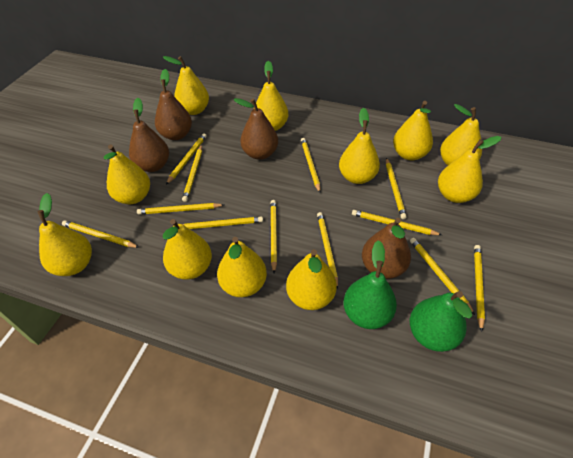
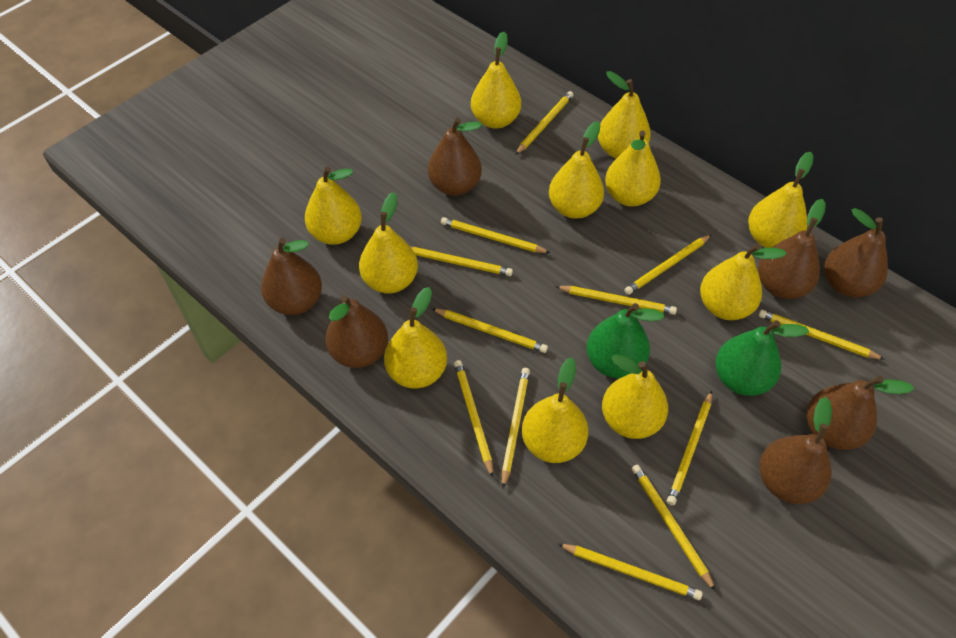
brown pear: [129,98,169,172] [155,69,192,140] [234,98,278,160] [362,218,411,279] = 4 -> [261,238,322,315] [325,295,388,368] [428,118,482,196] [758,199,826,299] [760,397,832,504] [807,376,914,450] [825,208,888,297] = 7

